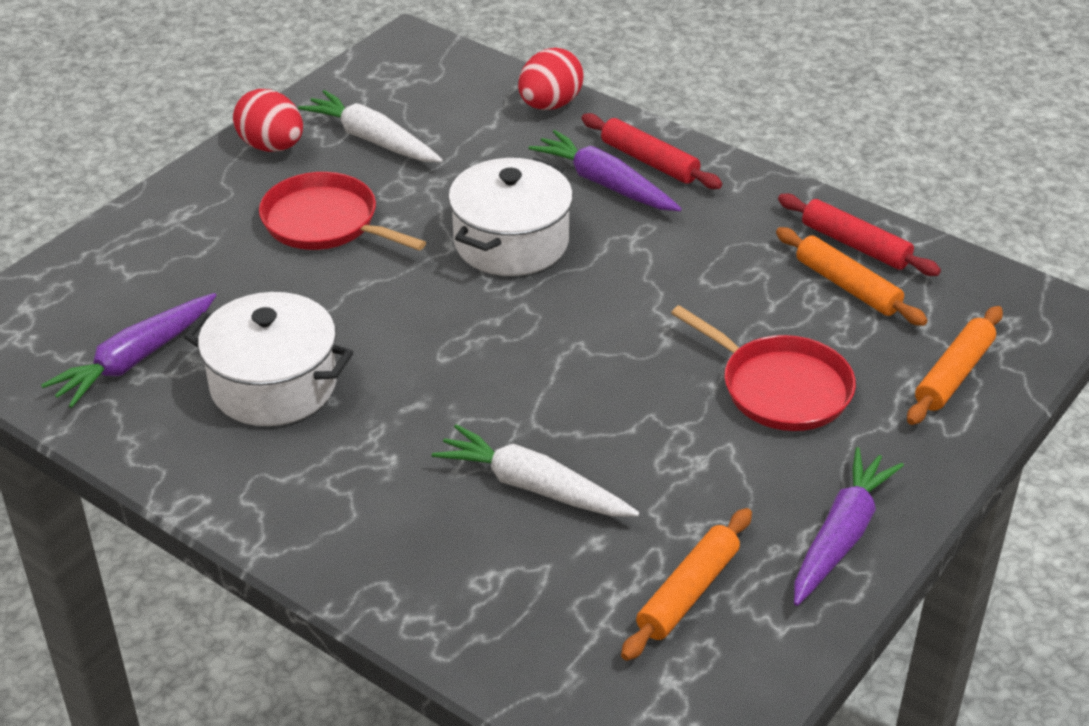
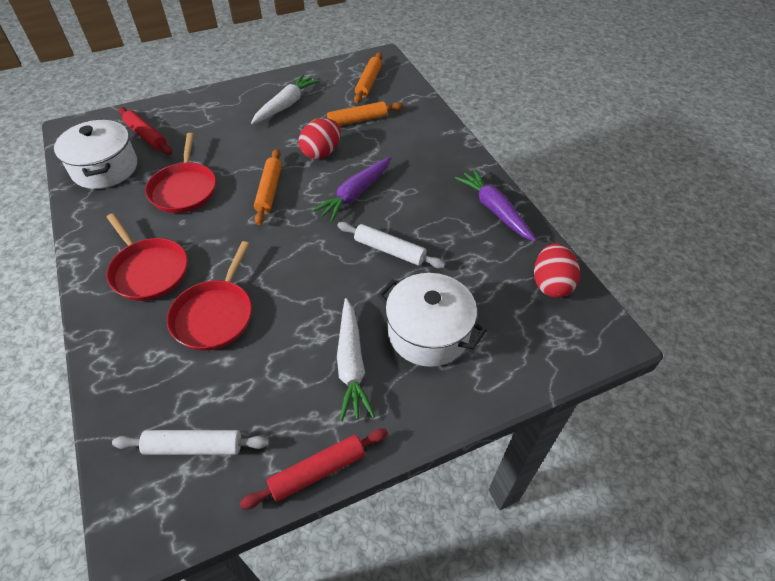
purple carrot: [41,293,216,408] [528,130,682,211] [794,447,904,606] = 3 -> [312,157,391,222] [455,169,536,242] = 2
red pan: [259,172,426,250] [671,305,856,431] = 2 -> [106,213,188,301] [145,133,216,213] [167,241,252,351] = 3
white rolling pin: none = 0 -> [112,430,269,455] [337,222,445,268] = 2

